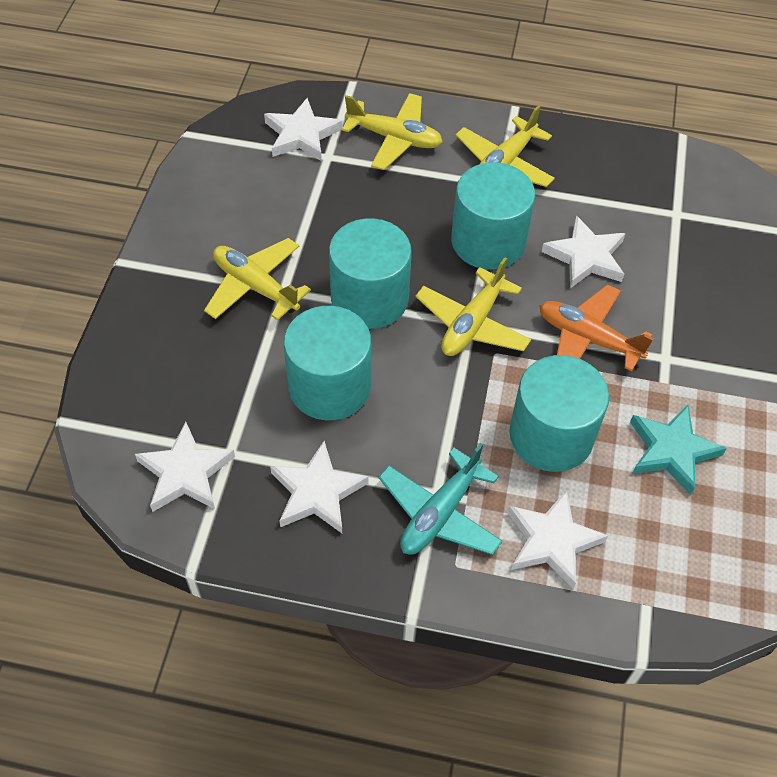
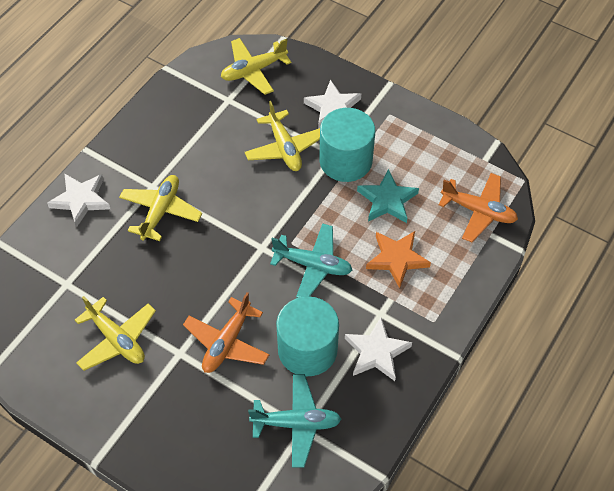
orange plane: [540,284,654,372] = 1 -> [183,292,269,373] [439,173,518,242] = 2
orange star: none = 0 -> [366,231,431,288] = 1
turquoise cylinder: [284,306,372,420] [329,218,412,329] [451,162,535,269] [509,355,609,472] = 4 -> [276,296,339,376] [319,108,375,182] = 2
turquoise plane: [379,443,503,555] = 1 -> [248,374,341,467] [270,223,352,298] = 2
white star: [135,422,235,512] [264,98,343,161] [270,441,369,533] [508,490,608,589] [542,215,626,288] = 5 -> [47,173,110,227] [304,80,361,129] [345,317,412,381] = 3

